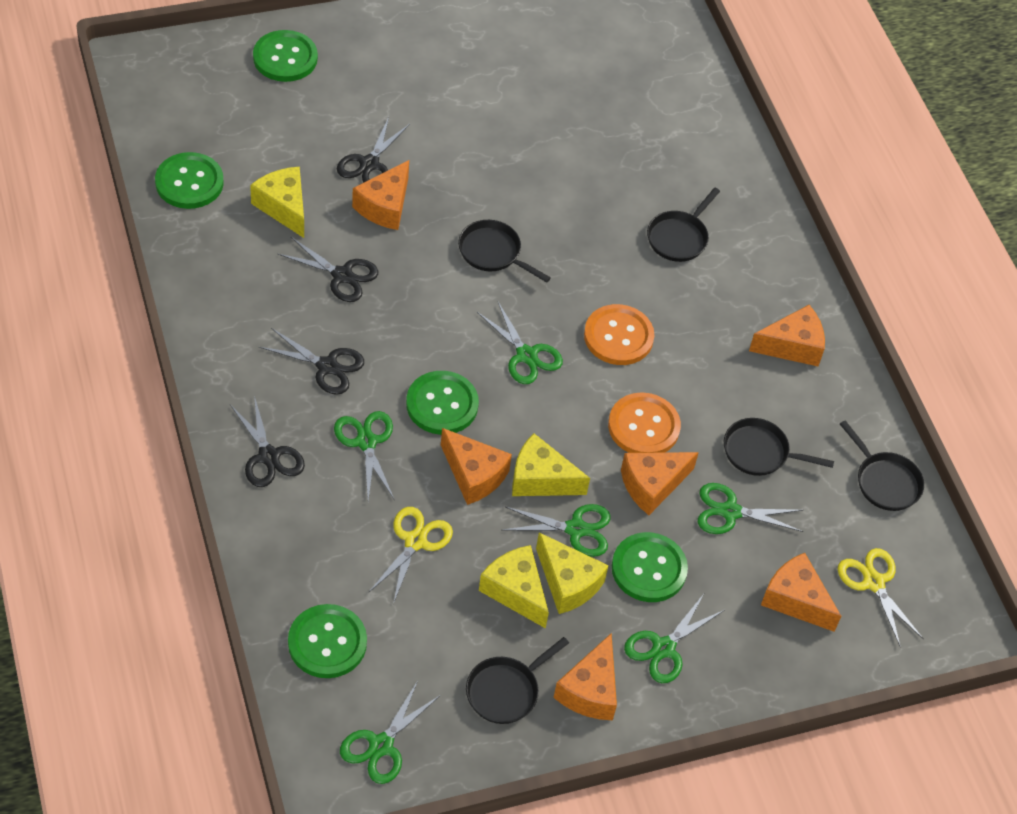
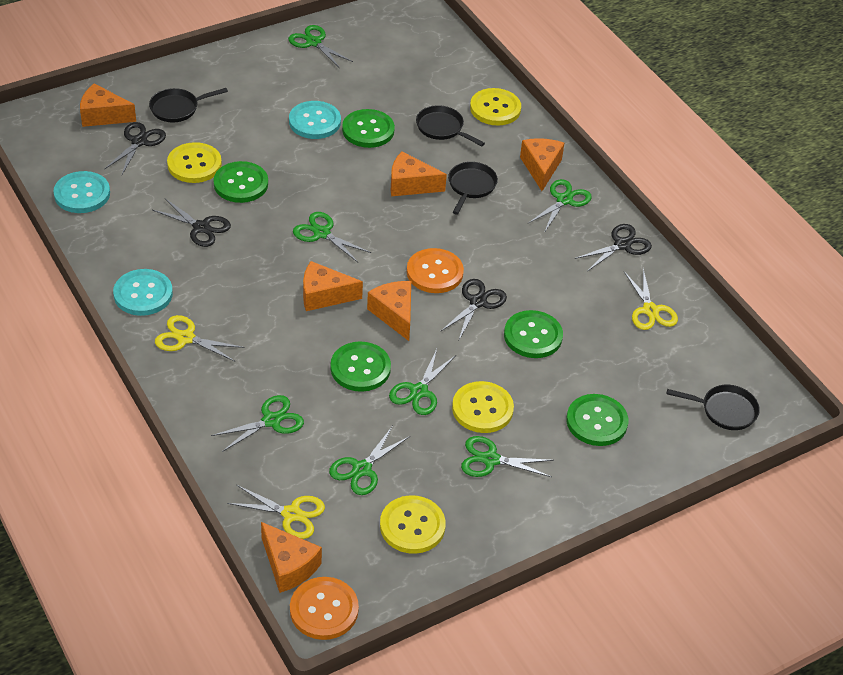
black pan: [458,220,551,283] [466,637,569,724] [647,188,720,262] [724,418,834,476] [840,420,924,511] = 5 -> [149,88,228,122] [416,105,485,146] [448,162,498,214] [666,385,760,430] = 4
green scissors: [334,411,394,500] [340,681,441,784] [477,302,563,384] [502,504,611,557] [624,594,725,683] [698,483,804,534] = 6 -> [211,395,304,452] [288,25,353,67] [293,212,371,262] [329,426,410,495] [389,349,456,415] [461,436,554,477] [529,179,592,233] = 7
turquoise button: none = 0 -> [54,171,110,213] [113,269,173,316] [289,101,341,139] = 3
yellow button: none = 0 -> [167,142,222,183] [380,495,446,554] [452,381,514,433] [470,88,521,125] = 4
yellow cheese: [250,167,304,238] [479,545,549,629] [512,434,590,496] [536,532,609,614] = 4 -> none = 0
yellow scissors: [369,507,453,604] [838,548,923,646] = 2 -> [155,315,244,361] [227,485,325,539] [624,269,678,330] = 3

